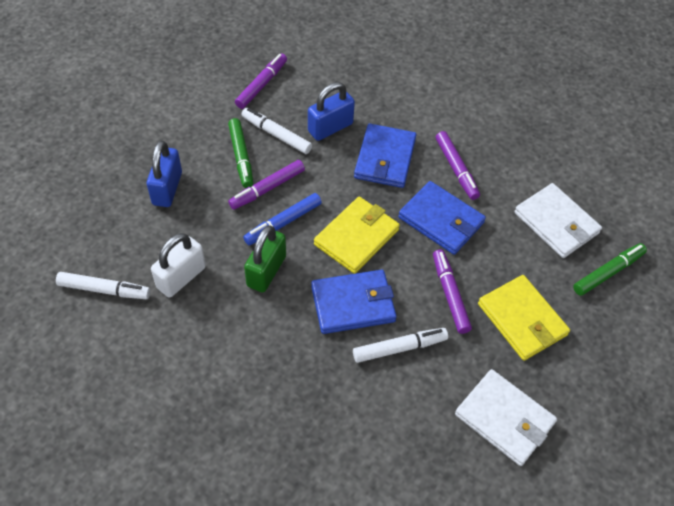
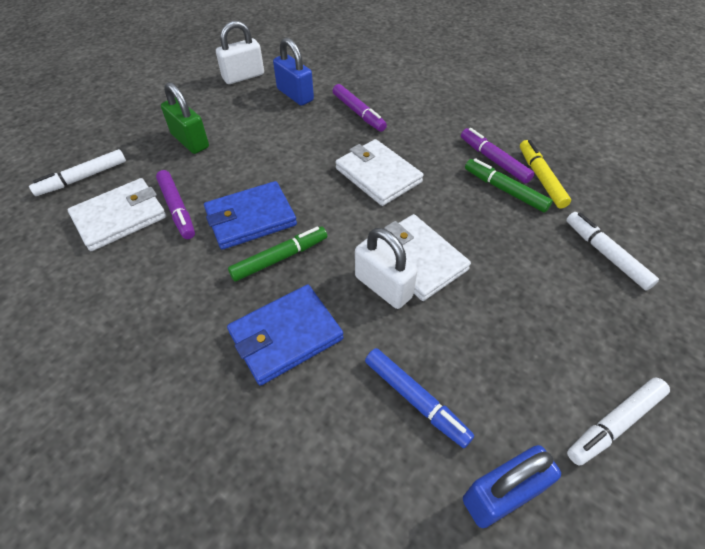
blue wallet: [311,269,397,334] [354,124,416,188] [398,181,486,255] = 3 -> [204,181,297,250] [227,284,344,386] = 2
purple marker: [228,160,305,210] [235,53,287,109] [433,250,472,334] [436,131,480,200] = 4 -> [156,170,195,239] [333,84,387,132] [461,128,534,183] = 3
white padlock: [151,233,206,298] = 1 -> [216,21,264,84] [355,228,417,309] = 2
white wallet: [455,369,557,466] [514,183,602,258] = 2 -> [68,178,167,251] [335,139,423,206] [378,214,471,301] = 3
yellow marker: none = 0 -> [520,140,571,208] = 1
yellow wallet: [314,197,400,274] [478,275,570,361] = 2 -> none = 0

